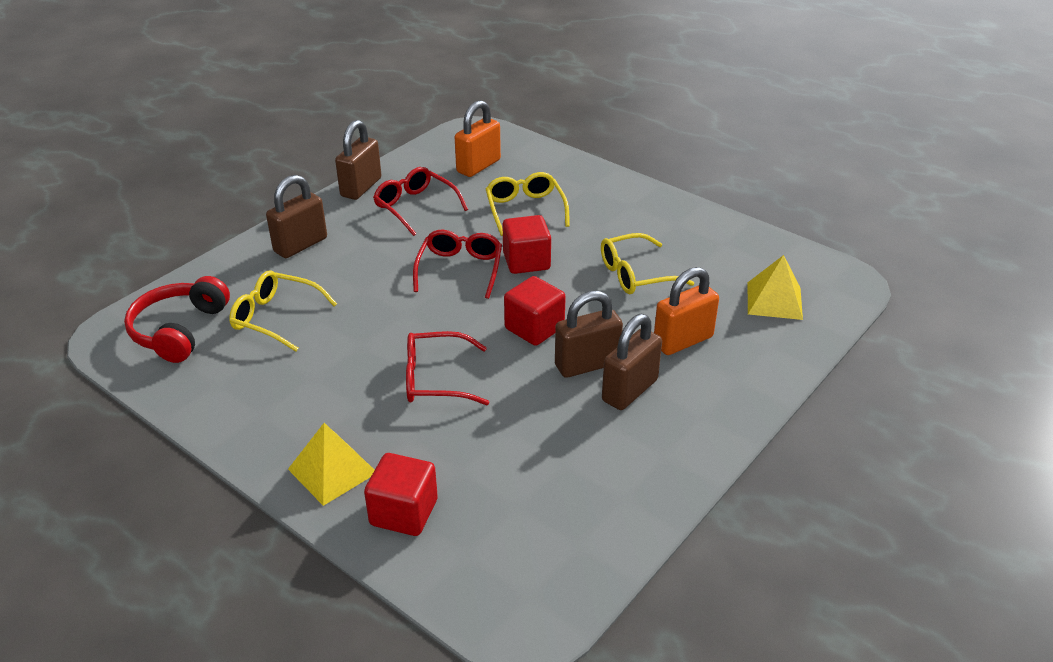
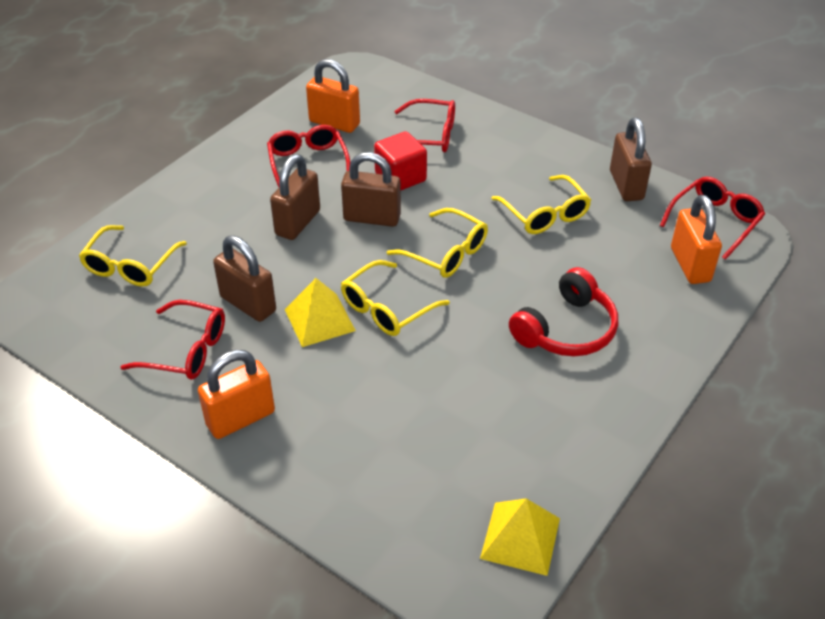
orange padlock: [455,100,501,177] [654,267,719,355] = 2 -> [198,350,275,439] [306,59,360,133] [671,195,722,284] = 3
red cube: [364,453,438,536] [503,215,551,274] [504,276,566,346] = 3 -> [374,131,427,190] = 1
red glasses: [373,167,468,236] [406,331,489,405] [413,230,502,299] = 3 -> [121,300,225,380] [267,125,351,187] [395,99,455,153] [660,177,765,260] = 4
yellow glasses: [229,270,337,352] [486,172,570,236] [601,233,694,294] = 3 -> [79,225,187,287] [341,260,450,336] [387,208,488,278] [491,175,591,234] = 4

